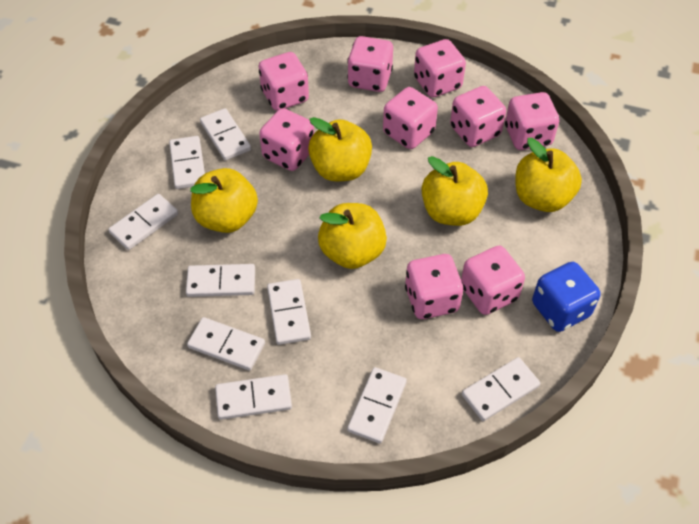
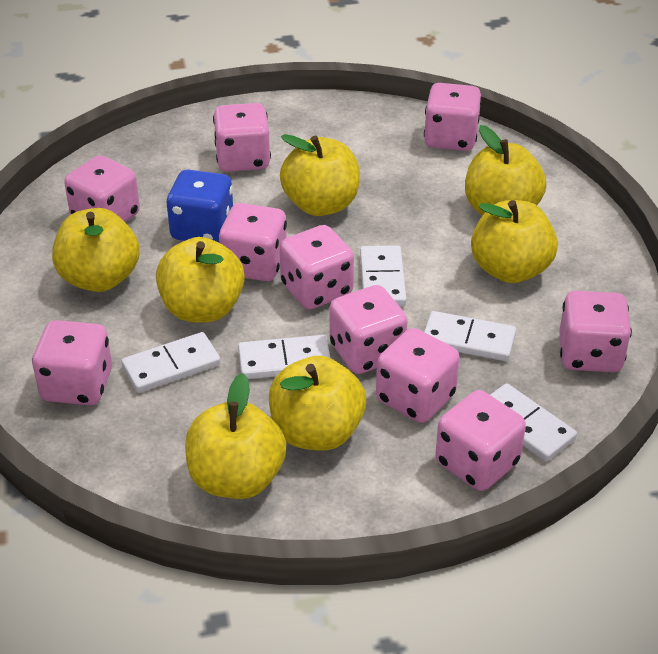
pink dice: [259,52,309,111] [259,108,314,171] [347,36,393,92] [383,87,438,149] [405,254,464,319] [414,39,466,98] [450,86,506,147] [461,246,525,315] [505,92,559,150] = 9 -> [32,320,112,405] [64,155,140,222] [213,103,271,172] [219,203,287,281] [280,225,354,309] [330,285,407,374] [376,328,460,423] [424,83,482,151] [435,390,526,491] [559,291,632,372] = 10
white domino: [108,194,179,250] [169,136,205,189] [186,264,255,297] [187,317,265,371] [200,108,251,161] [215,374,292,420] [267,279,311,345] [347,367,407,444] [462,357,540,421] = 9 -> [121,332,221,393] [238,335,331,379] [360,245,407,306] [424,311,516,361] [490,383,577,462] = 5
yellow apple: [190,168,258,233] [308,117,372,181] [318,203,387,269] [422,156,488,226] [515,138,582,212] = 5 -> [52,208,140,292] [156,237,245,323] [185,373,286,499] [269,356,366,451] [280,134,360,216] [465,125,546,215] [471,200,558,283] = 7

